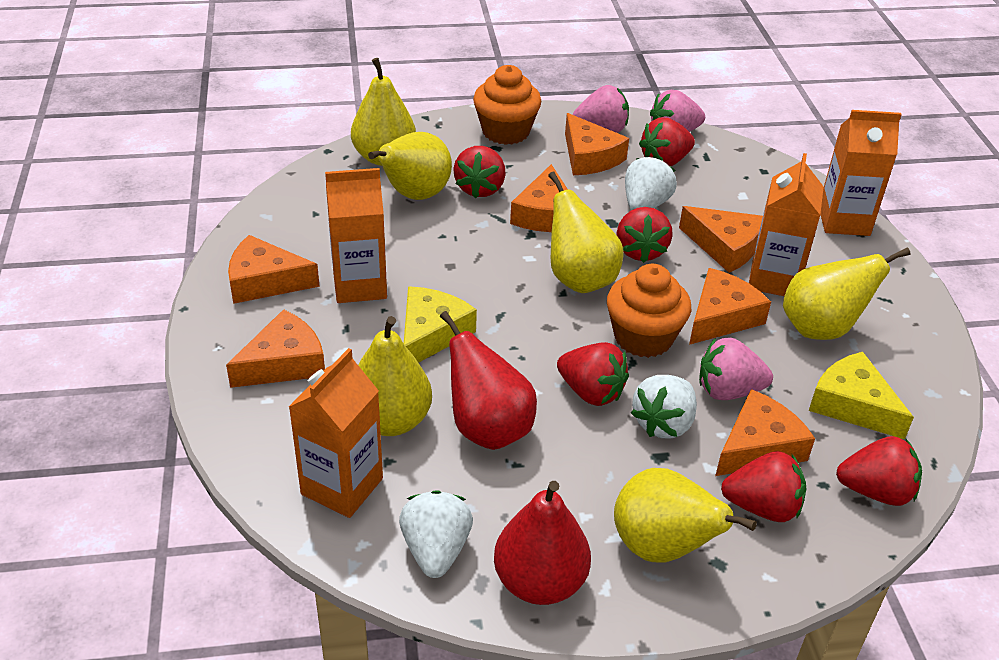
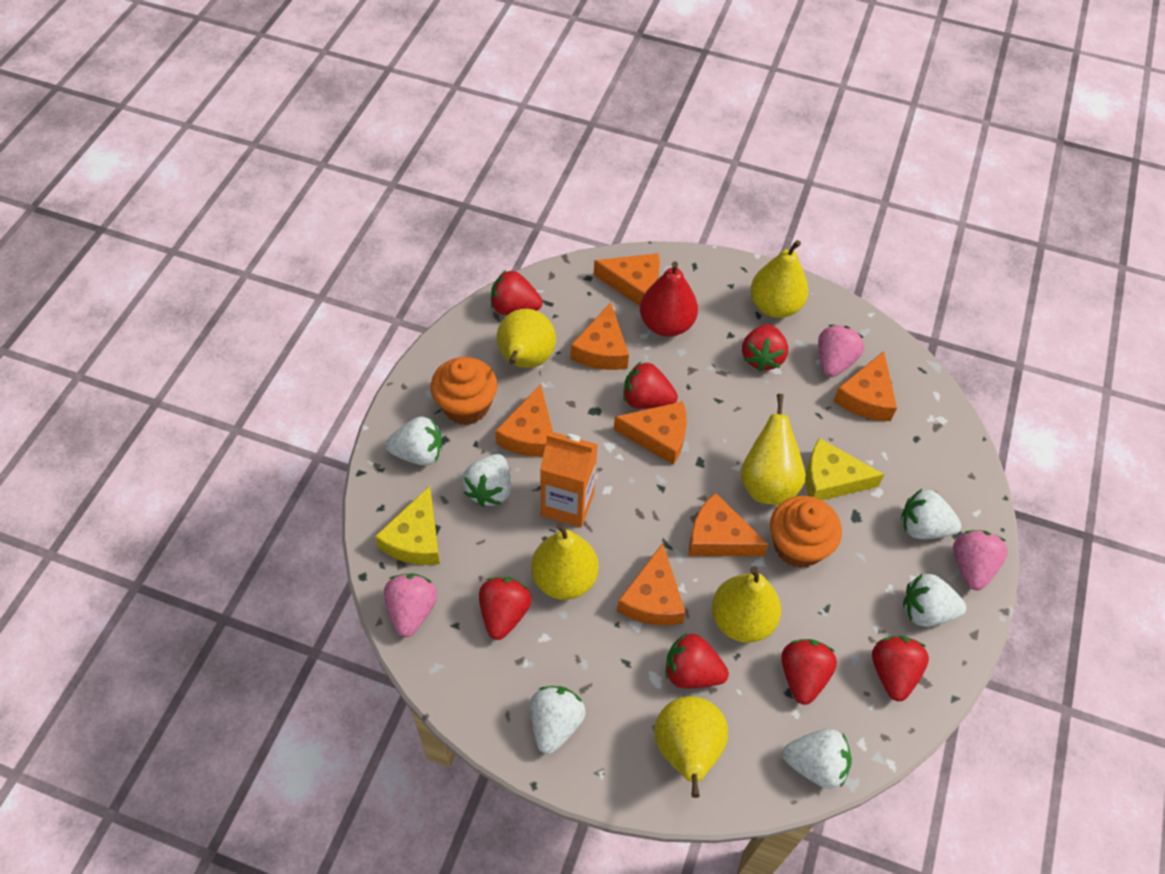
orange carton: [289,348,383,518] [325,168,387,303] [749,153,824,296] [820,110,902,236] = 4 -> [540,432,598,527] = 1
red pear: [440,311,537,450] [494,481,591,605] = 2 -> [640,261,698,337] = 1
red strawberry: [453,146,506,198] [557,342,629,406] [616,207,673,263] [639,118,695,166] [721,451,806,522] [836,436,922,506] = 6 -> [479,577,532,640] [491,270,543,315] [623,362,678,409] [666,633,729,688] [742,324,788,372] [781,639,837,705] [872,636,929,701] = 7
white strawberry: [399,490,473,578] [625,156,677,210] [631,375,697,439] = 3 -> [385,416,442,466] [462,454,512,507] [530,686,586,754] [782,729,852,789] [901,489,961,539] [903,574,966,627] = 6

